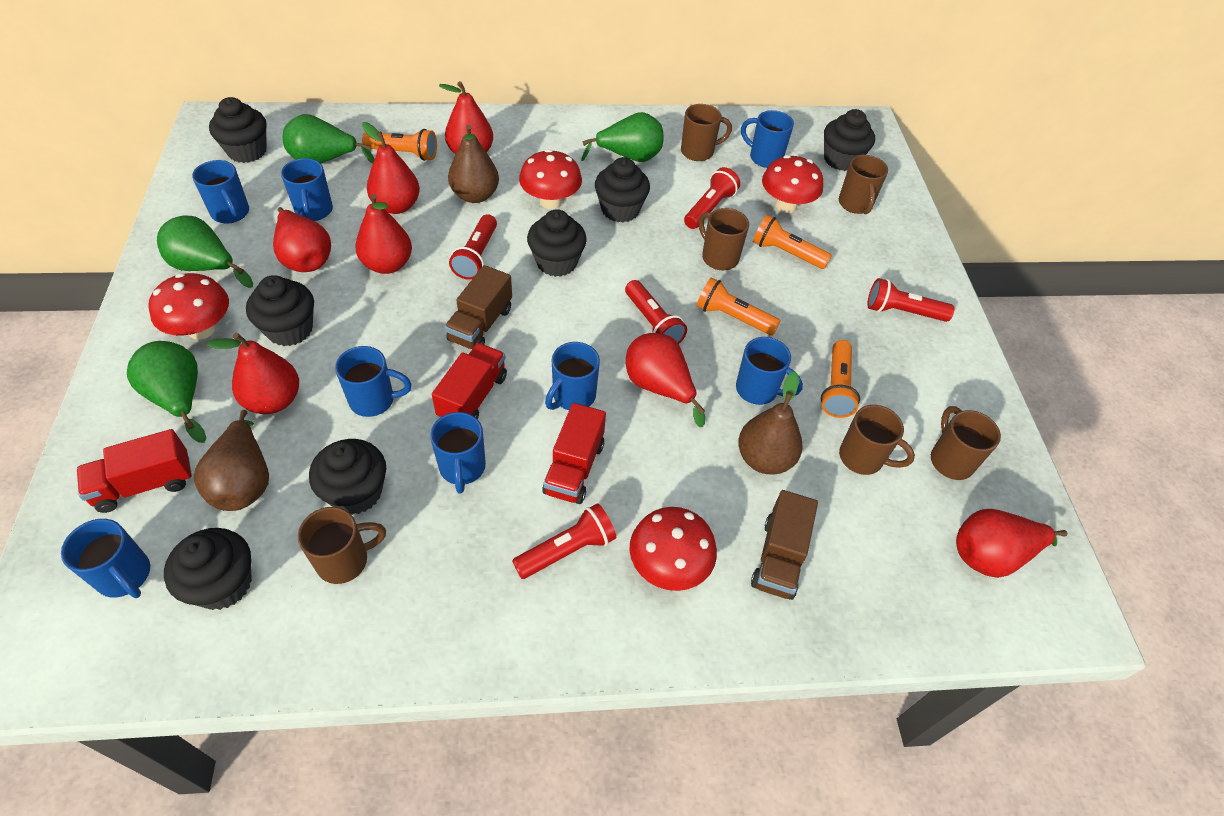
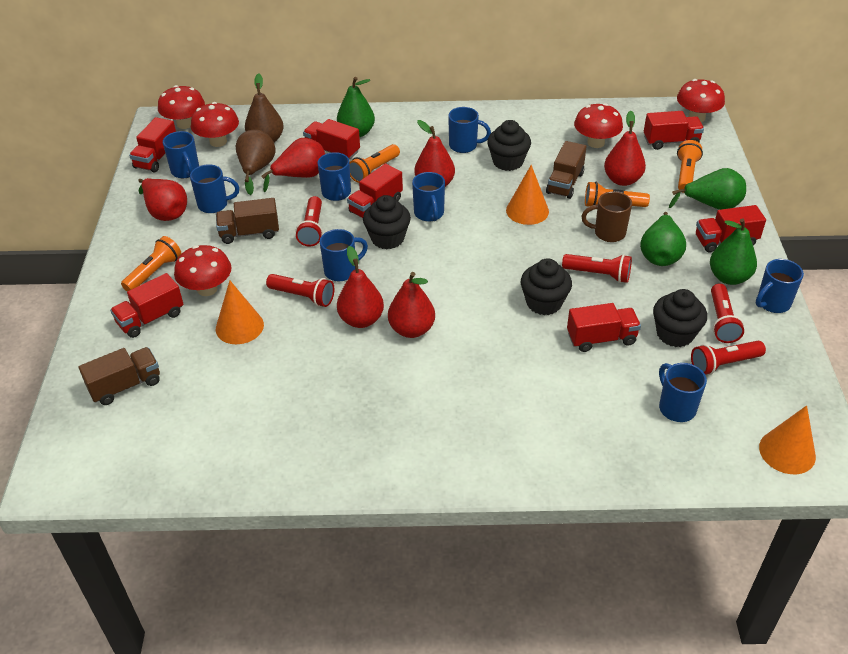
black cupcake: [164,528,252,610] [209,97,267,163] [246,275,314,346] [309,439,386,515] [527,209,587,277] [595,157,650,222] [824,109,875,171] = 7 -> [363,195,411,249] [487,120,531,171] [521,258,572,315] [653,289,707,347] = 4
brown mug: [298,507,386,584] [681,104,732,161] [698,208,749,270] [839,155,888,214] [839,405,915,475] [931,406,1001,480] = 6 -> [582,191,632,242] = 1
brown pear: [194,410,269,511] [448,125,499,203] [738,371,803,474] = 3 -> [236,129,276,195] [245,73,284,142] = 2
brown truck: [445,265,512,349] [751,490,818,600] = 2 -> [79,347,160,405] [216,198,279,244] [546,141,587,199] = 3
orange cone: none = 0 -> [216,280,264,344] [506,165,549,225] [759,405,816,474] = 3
red mushroom: [149,273,229,340] [519,149,582,209] [629,507,717,591] [762,155,823,213] = 4 -> [158,85,205,129] [174,245,231,296] [191,102,239,147] [574,103,623,148] [677,79,725,122] = 5
red pear: [207,333,299,414] [273,207,331,272] [355,194,412,274] [362,122,420,214] [439,81,493,154] [626,333,705,427] [956,509,1067,578] = 7 -> [138,178,187,221] [261,138,325,192] [337,246,384,328] [388,272,435,338] [414,120,455,187] [604,111,646,186] = 6
red truck: [77,429,192,513] [432,343,507,419] [542,403,606,504] = 3 -> [110,273,184,338] [129,117,176,172] [303,119,360,159] [347,164,403,218] [567,303,641,352] [644,111,704,150] [696,205,766,253] = 7

